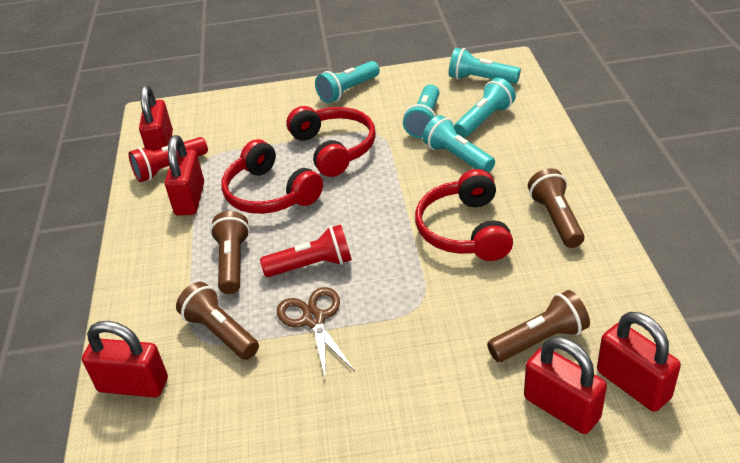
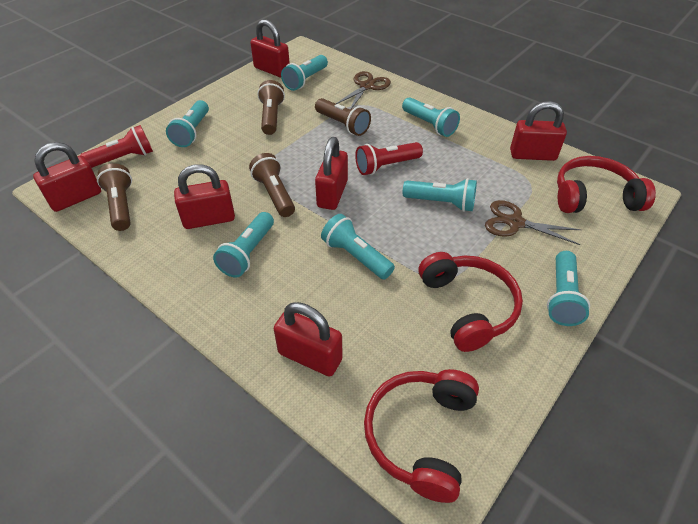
brown scissors: [277,287,355,380] = 1 -> [336,71,391,109] [485,200,582,245] = 2
red padlock: [82,321,168,398] [139,85,173,151] [165,135,204,216] [524,337,607,434] [597,312,681,412] = 5 -> [33,142,101,212] [174,164,235,229] [250,19,290,77] [274,302,343,377] [315,137,348,210] [510,101,567,161] = 6
turquoise flashlight: [315,61,380,103] [403,84,440,138] [423,115,495,173] [449,48,521,84] [454,78,516,138] = 5 -> [166,100,209,147] [213,212,274,278] [281,55,328,91] [321,214,395,280] [402,97,460,137] [403,178,477,212] [547,251,590,326] = 7

